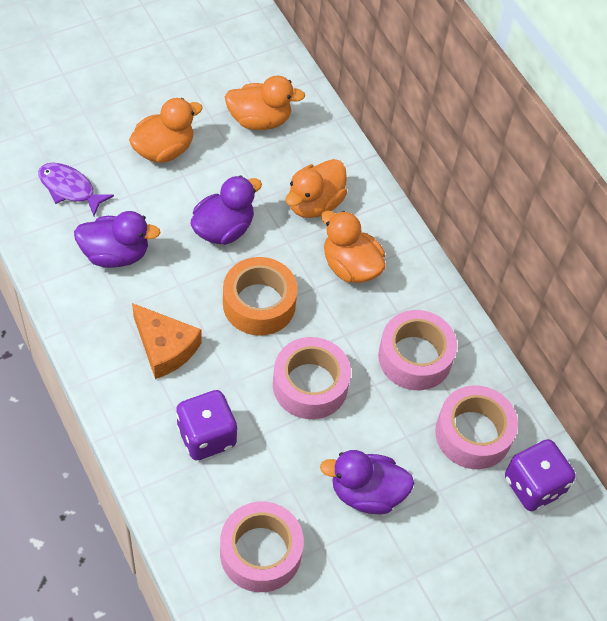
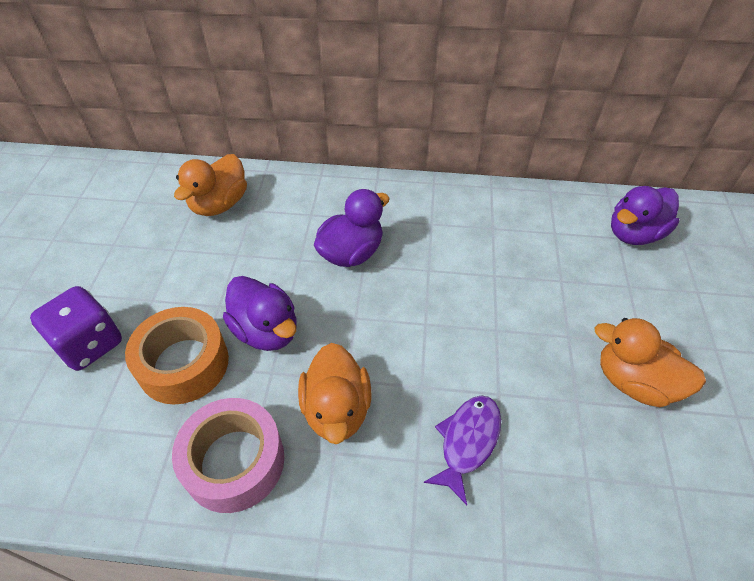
orange cheese: [132,303,202,379] = 1 -> none = 0
orange duck: [129,98,203,163] [225,76,305,130] [285,159,347,218] [321,211,386,283] = 4 -> [174,154,247,216] [298,343,371,444] [594,318,706,407] = 3
pink tape: [220,502,304,592] [273,337,351,419] [378,310,457,390] [435,385,518,469] = 4 -> [172,398,284,513] = 1
purple dice: [176,390,237,460] [505,439,575,511] = 2 -> [30,286,122,371] = 1

